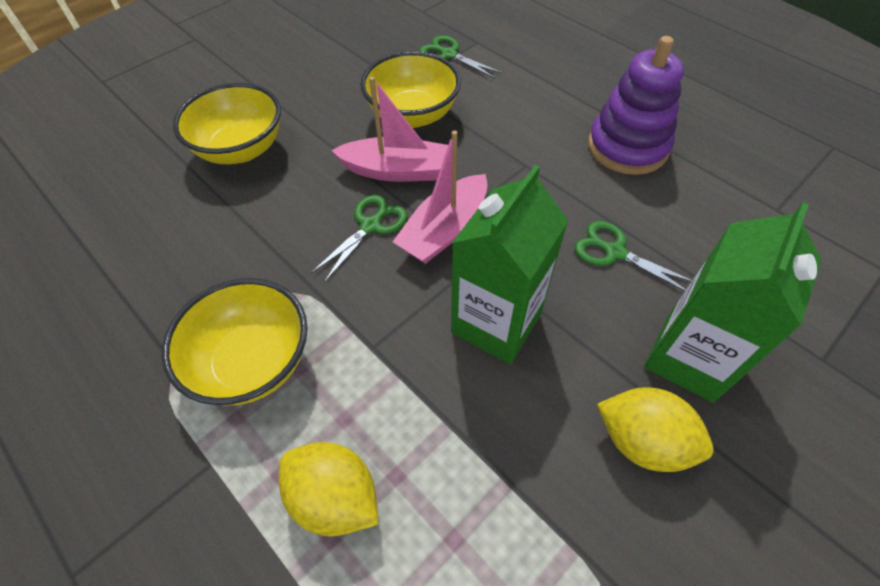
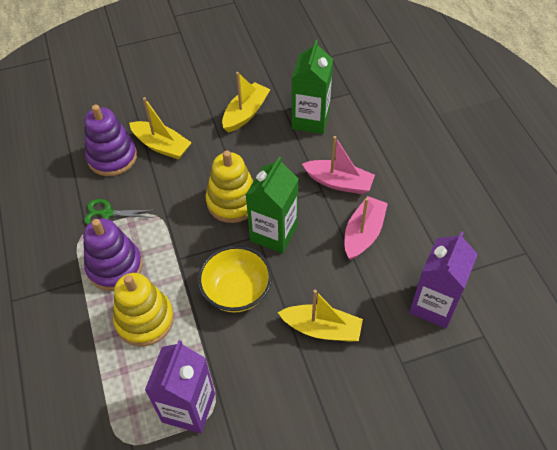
green scissors: [311,195,408,283] [419,35,503,79] [575,221,692,291] = 3 -> [84,199,154,225] = 1
purple carton: none = 0 -> [145,340,215,433] [409,231,478,328] = 2
purple stacking toy: [588,36,684,175] = 1 -> [83,219,142,291] [84,105,137,176] = 2
yellow boat: none = 0 -> [129,97,192,160] [222,72,271,133] [278,290,363,342] = 3
yellow bowl: [162,278,308,405] [173,83,281,164] [360,51,461,128] = 3 -> [198,245,272,313] = 1
yellow lemon: [279,442,379,537] [597,387,714,472] = 2 -> none = 0
yellow stacking toy: none = 0 -> [113,273,174,346] [206,151,254,223] = 2

